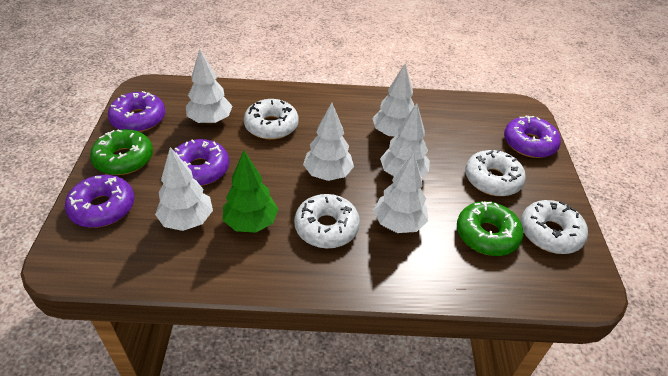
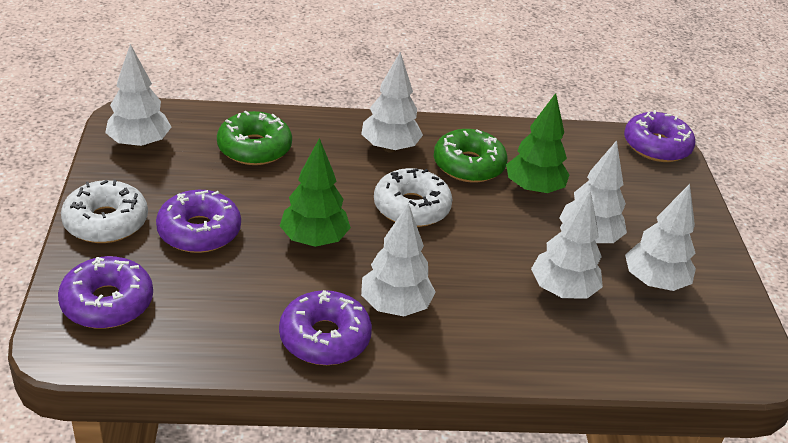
green tree: [223,150,279,233] = 1 -> [280,138,351,247] [506,93,569,194] = 2
white donut: [244,99,299,140] [294,194,360,248] [465,149,526,196] [521,200,588,254] = 4 -> [61,180,148,243] [374,168,453,227] = 2

